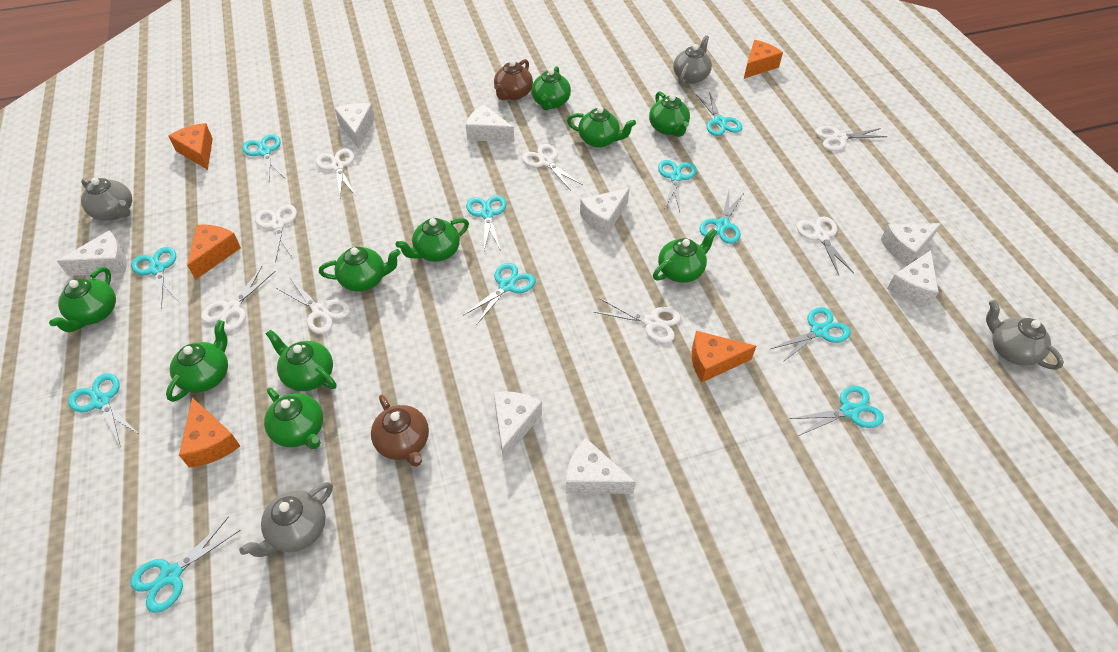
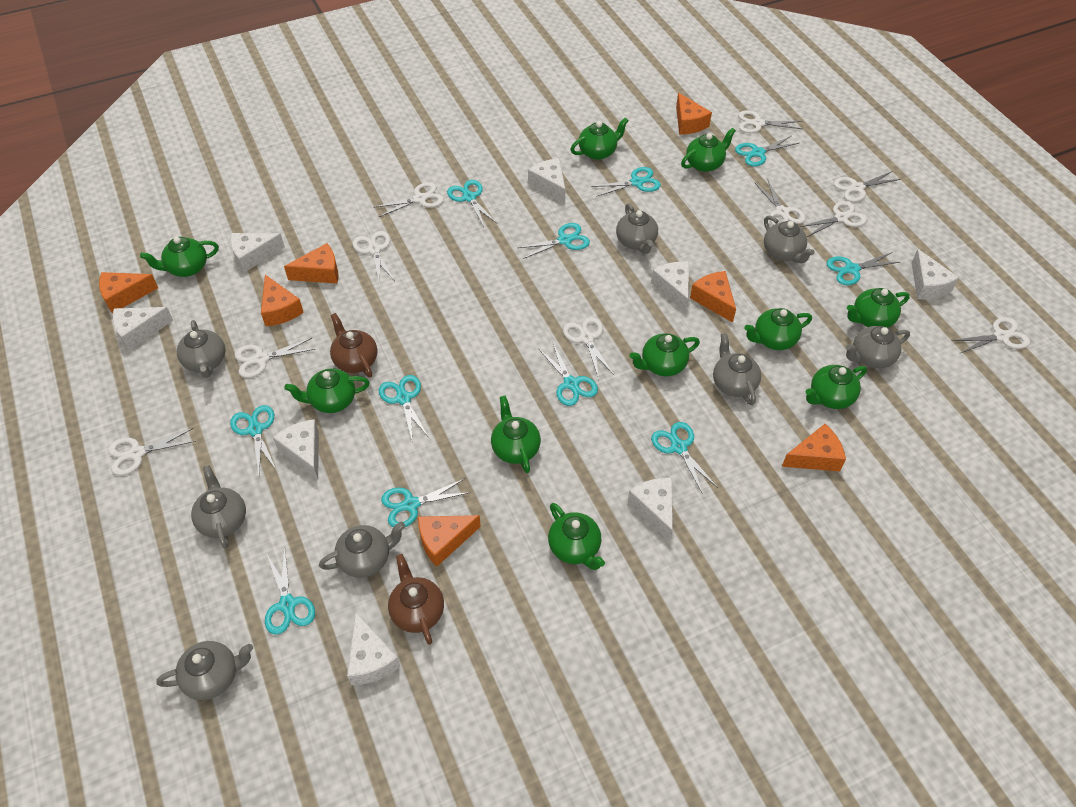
grey teapot: [81,178,132,221] [239,482,333,557] [673,35,712,84] [986,300,1064,370] = 4 -> [156,641,253,700] [177,320,226,378] [191,465,246,549] [319,522,405,578] [616,203,658,254] [713,333,761,405] [764,216,815,263] [846,326,910,369] = 8
orange cheese: [168,123,213,170] [179,397,240,468] [187,225,241,280] [692,331,756,382] [744,40,783,79] = 5 -> [99,272,158,314] [261,275,304,326] [284,243,339,284] [418,515,481,567] [676,93,712,135] [690,271,736,323] [782,424,846,471] = 7
white scissors: [201,266,275,331] [255,204,297,263] [276,278,350,334] [316,149,356,198] [522,144,583,191] [594,298,681,343] [796,216,854,275] [816,126,888,151] = 8 -> [108,428,196,475] [235,338,315,378] [352,231,395,284] [373,182,444,217] [563,317,614,378] [738,111,802,133] [755,180,806,225] [799,201,867,237] [834,171,901,202] [951,317,1030,354] = 10

